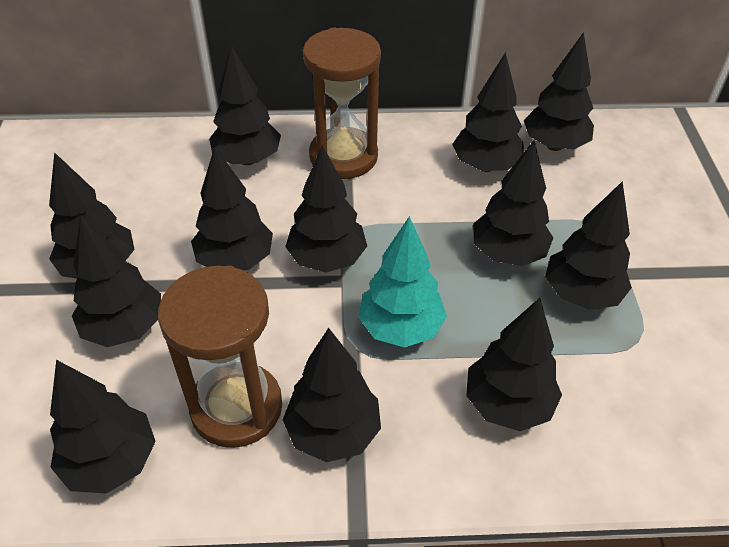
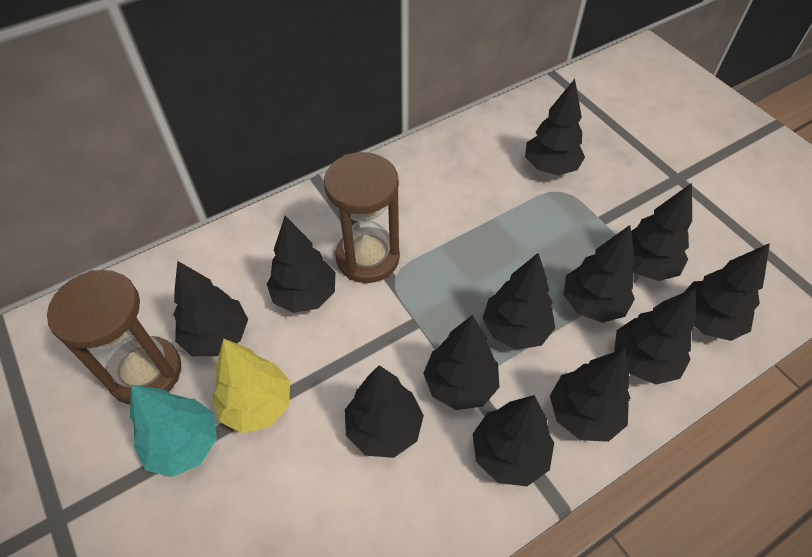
yellow tree: none = 0 -> [212,338,290,433] = 1

